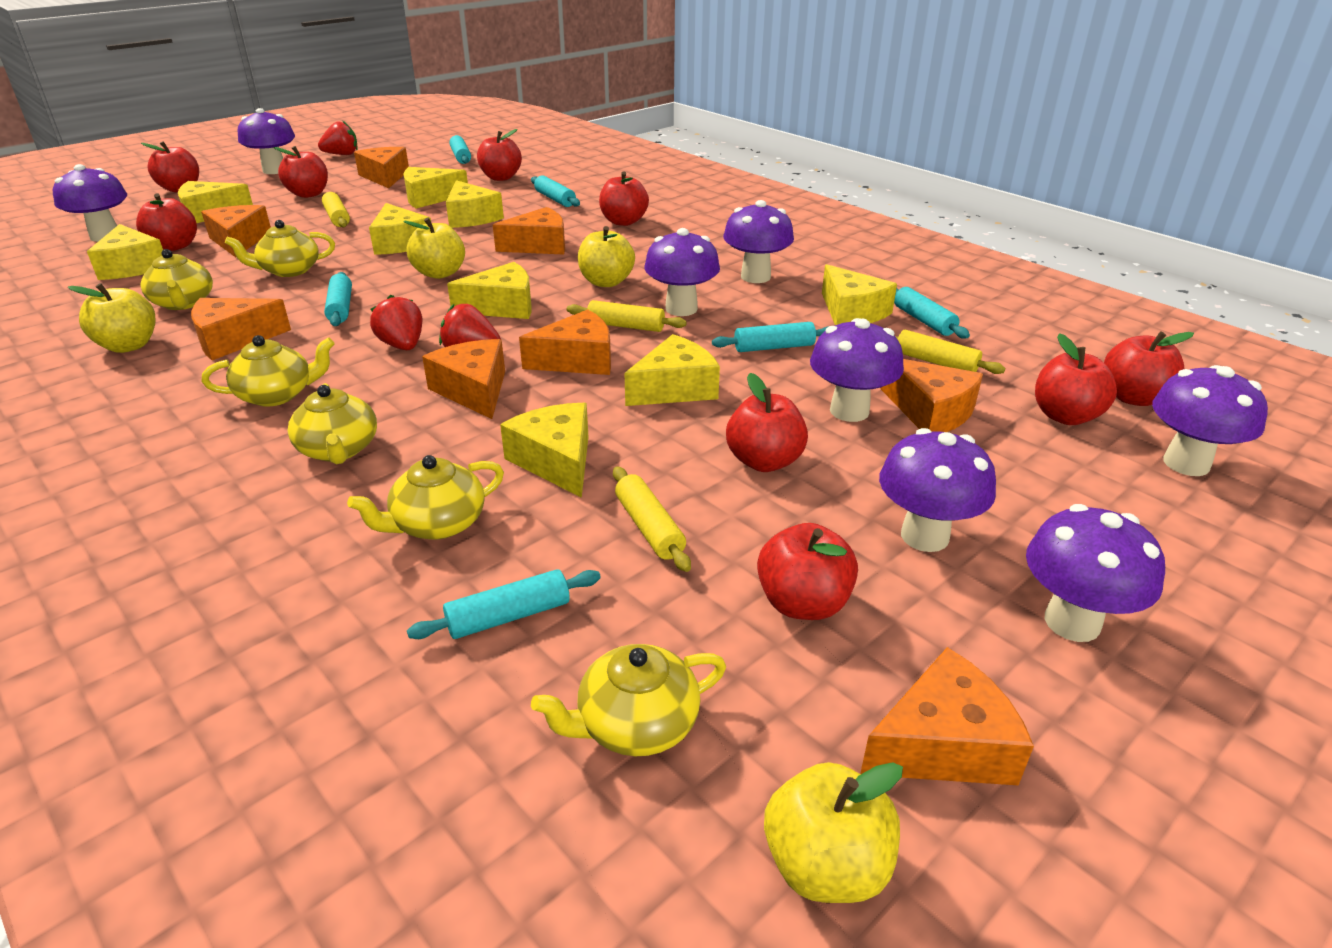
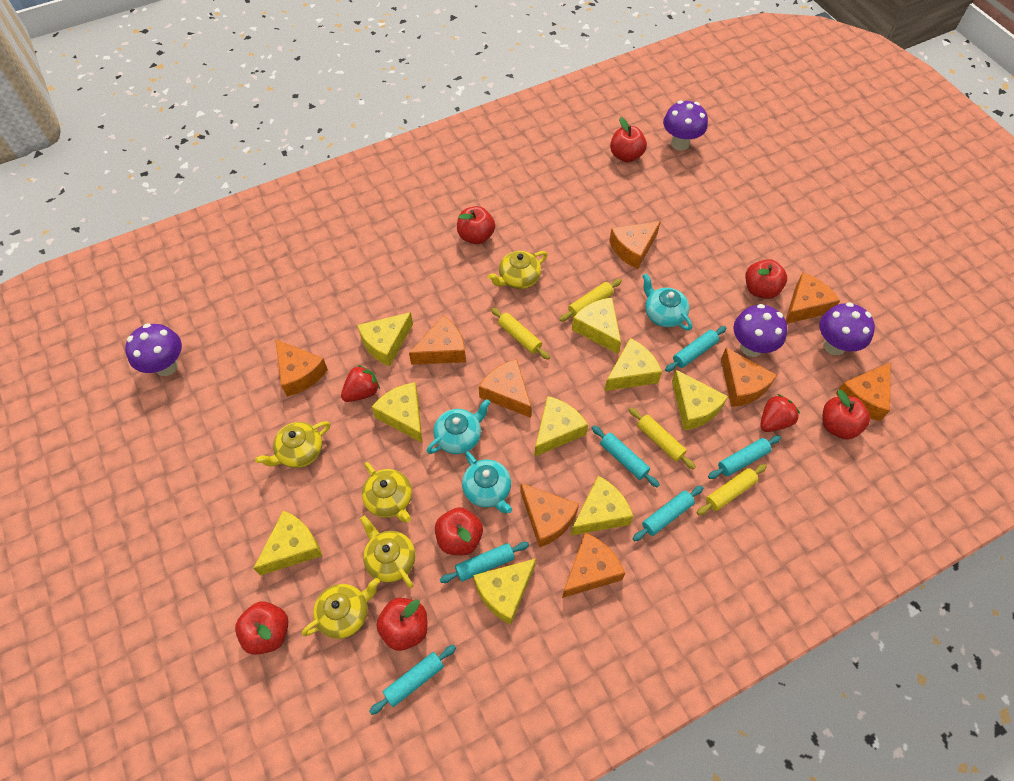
orange cheese: [191,298,291,360] [201,205,271,257] [354,147,409,188] [422,339,505,419] [493,207,565,255] [519,309,611,375] [860,647,1034,786] [880,359,983,432] = 8 -> [275,339,328,397] [409,316,466,365] [479,359,532,418] [520,483,579,548] [562,533,625,598] [609,221,661,269] [721,348,777,407] [786,272,840,324] [835,363,890,421] = 9
purple mushroom: [53,164,127,242] [238,108,295,174] [645,228,720,316] [723,200,794,283] [810,318,904,422] [879,428,996,552] [1026,504,1165,642] [1152,365,1268,476] = 8 -> [125,323,182,376] [663,101,708,151] [733,304,787,357] [819,302,875,355] = 4
red apple: [136,193,197,251] [141,141,199,192] [273,146,328,198] [477,129,522,181] [599,172,649,226] [726,373,808,472] [757,523,858,620] [1035,333,1117,425] [1104,331,1194,406] = 9 -> [235,601,288,655] [376,598,428,651] [435,507,483,555] [457,206,495,244] [610,117,647,162] [746,259,787,299] [822,390,870,440] = 7
red strawberry: [318,121,358,155] [370,295,423,350] [439,304,501,347] = 3 -> [341,365,380,402] [760,394,800,432] = 2
turquoise teapot: none = 0 -> [427,399,491,454] [462,451,512,513] [643,273,692,331] = 3
yellow apple: [68,283,156,353] [403,218,465,279] [578,226,635,287] [764,762,903,903] = 4 -> none = 0
yellow teapot: [141,249,213,310] [202,335,335,407] [225,220,335,277] [288,383,377,464] [347,455,504,540] [531,644,726,756] = 6 -> [255,421,330,468] [302,578,380,639] [360,515,415,588] [362,462,412,522] [488,251,548,289] = 5

